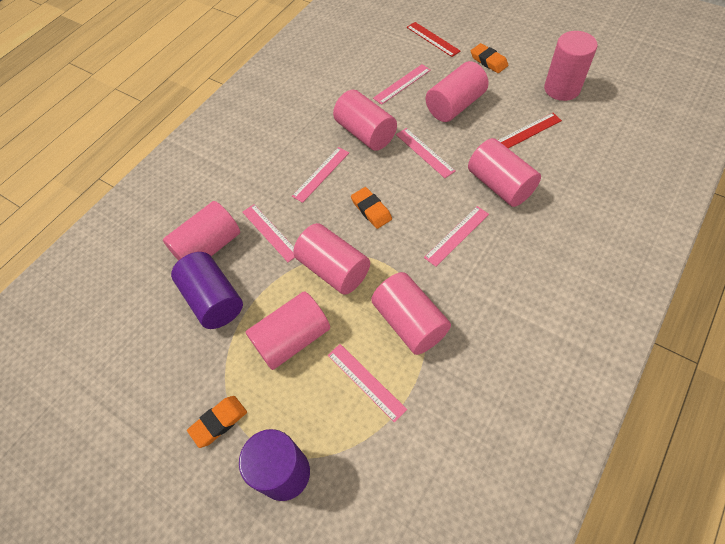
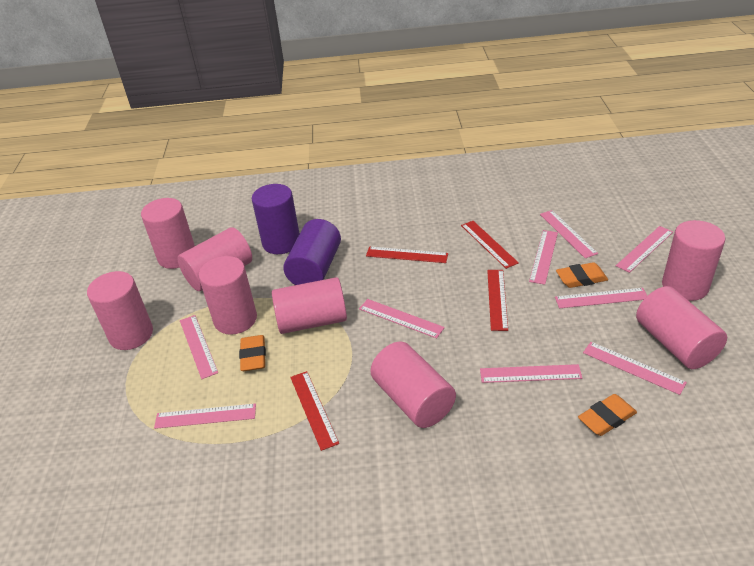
pink ruler: [242,204,295,262] [292,147,349,203] [328,344,407,423] [373,64,431,105] [396,128,455,178] [424,206,489,267] = 6 -> [154,403,256,429] [180,315,218,379] [359,299,445,338] [480,364,582,383] [529,230,558,285] [540,210,598,258] [555,288,647,308] [583,342,687,395] [616,226,673,273] = 9
red ruler: [407,22,460,57] [498,112,562,148] = 2 -> [290,371,339,451] [366,247,448,263] [461,221,519,269] [487,270,508,331] = 4

